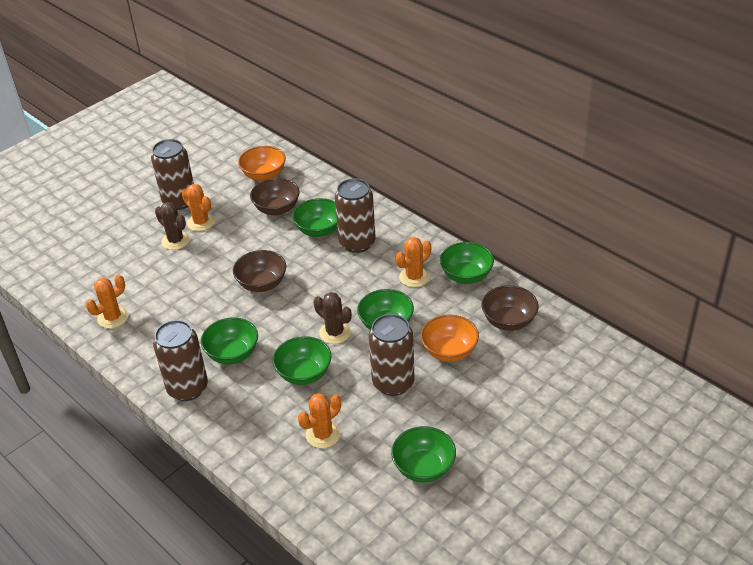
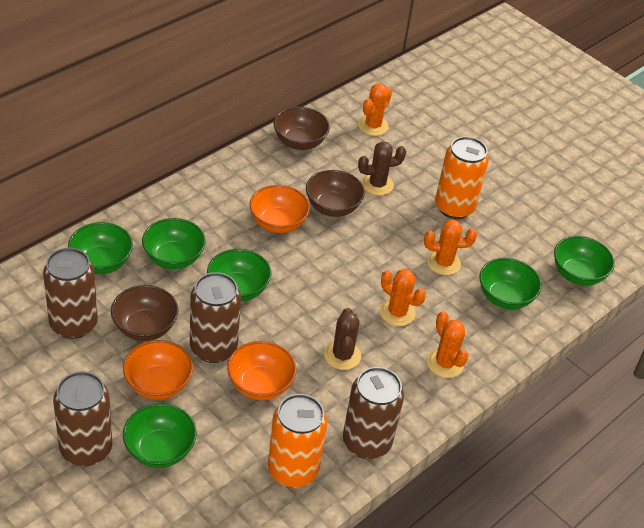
orange bowl: [238,146,286,181] [421,315,479,362] = 2 -> [123,340,193,400] [227,341,296,400] [249,185,310,233] = 3
orange can: none = 0 -> [268,394,327,488] [435,136,489,219] = 2

